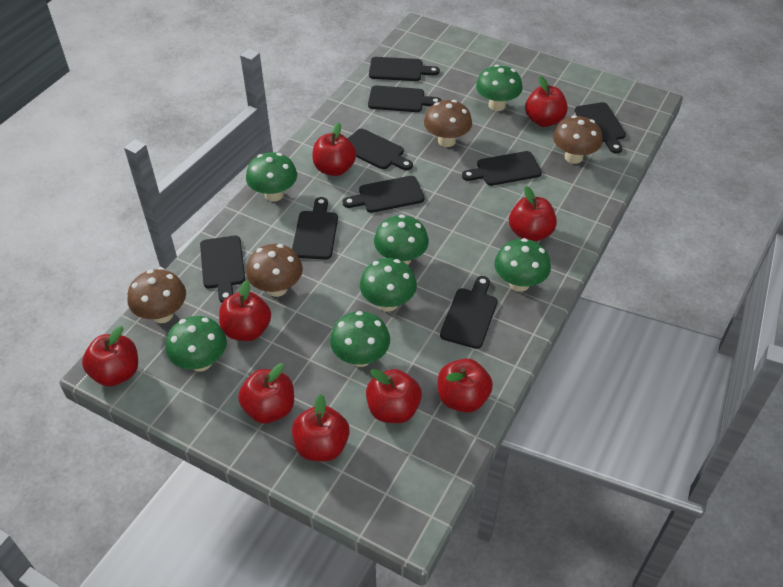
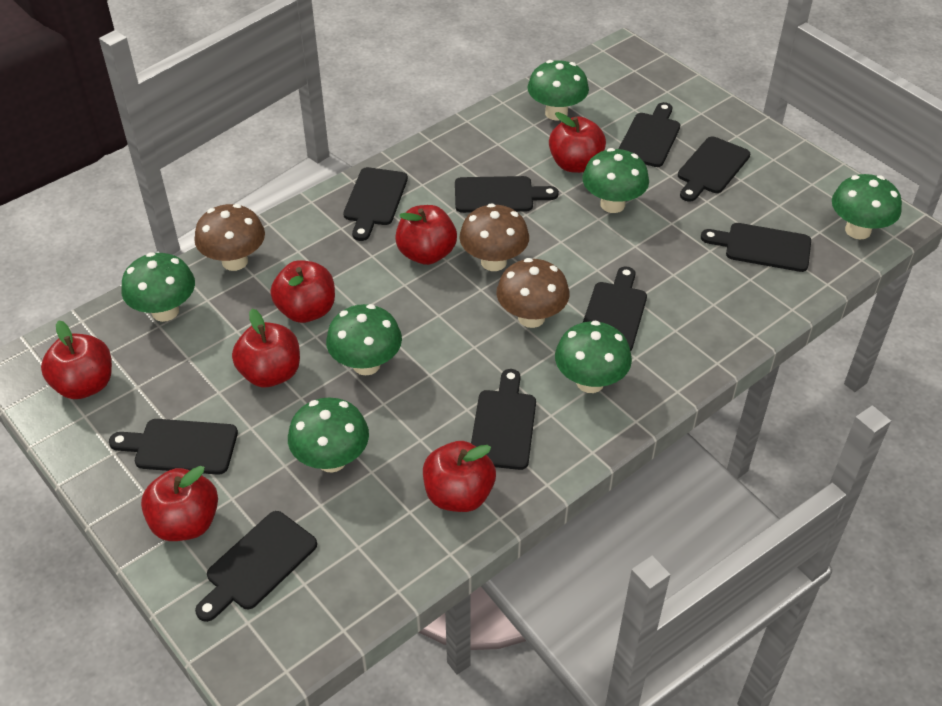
brown mushroom: [128,269,186,323] [246,244,303,297] [424,100,472,147] [553,115,603,164] = 4 -> [194,204,265,271] [459,204,529,271] [497,258,569,328] = 3
red apple: [82,326,138,387] [219,280,271,341] [238,363,294,423] [292,394,350,461] [312,123,356,176] [366,369,422,423] [438,358,493,413] [509,186,557,242] [525,76,568,127] = 9 -> [41,320,112,399] [141,466,218,541] [232,309,300,387] [270,260,335,323] [395,205,457,265] [423,441,496,512] [549,112,606,173] = 7

